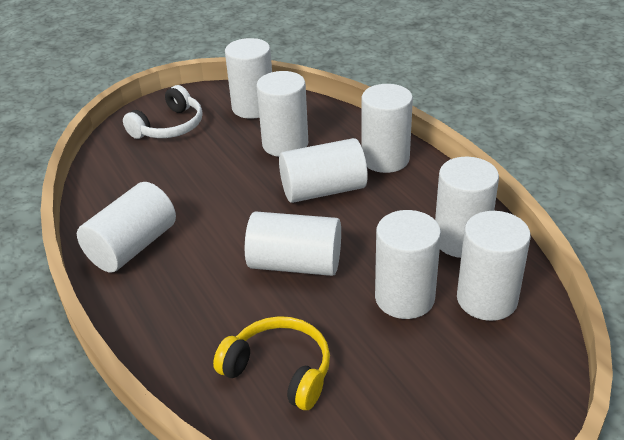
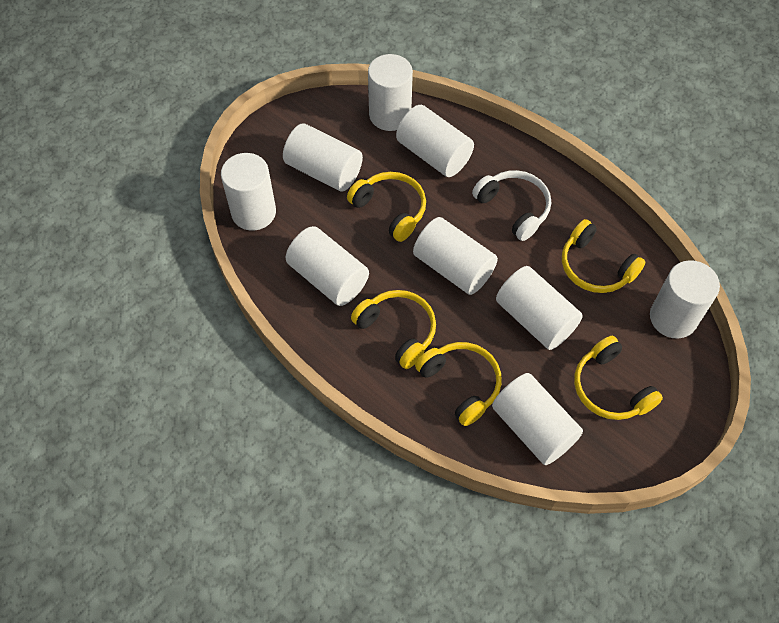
yellow headphones: [213,316,330,410] = 1 -> [347,172,426,242] [351,290,436,369] [415,342,502,426] [562,219,646,293] [574,336,663,420] = 5

